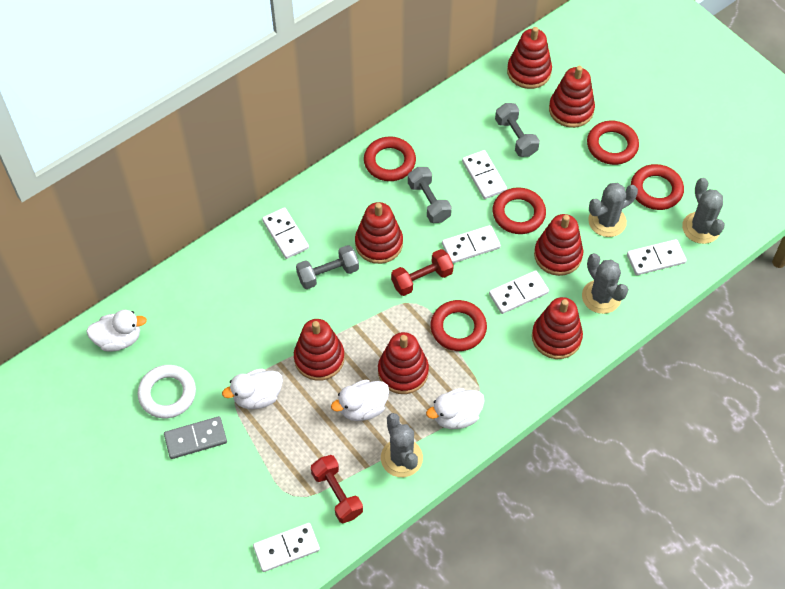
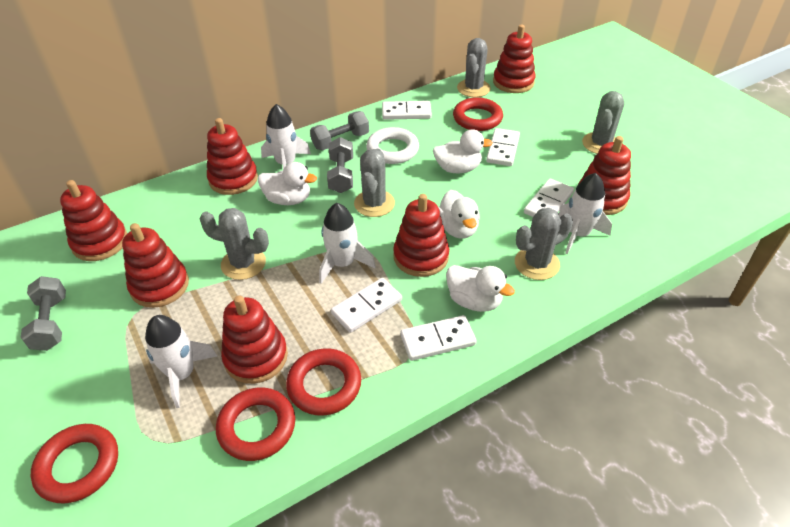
grey cactus: [381,413,423,477] [582,253,629,314] [588,183,638,237] [682,178,725,244] = 4 -> [200,208,269,280] [354,149,395,217] [457,38,491,97] [515,208,573,280] [582,91,625,154] = 5
grey domino: [164,416,227,459] = 1 -> none = 0
red dumbbell: [311,455,363,523] [391,249,454,296] = 2 -> none = 0
red ring: [364,136,416,181] [431,300,487,351] [493,187,546,234] [587,121,639,165] [631,164,684,210] = 5 -> [31,424,118,504] [216,387,295,461] [286,348,361,416] [453,97,503,131] = 4
white domino: [253,523,320,572] [262,207,309,259] [442,225,501,263] [462,150,507,199] [489,270,549,314] [627,239,687,275] = 6 -> [331,278,402,333] [382,101,432,120] [401,315,477,361] [486,128,520,166] [524,178,574,217] = 5
white rocket: none = 0 -> [145,315,217,408] [261,104,311,170] [319,203,376,284] [559,173,612,254] = 4

